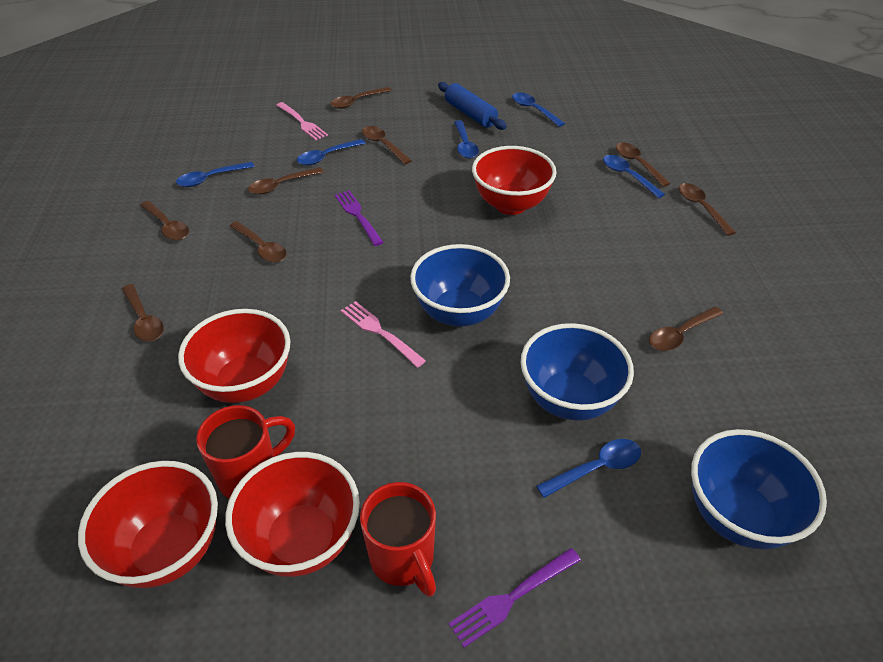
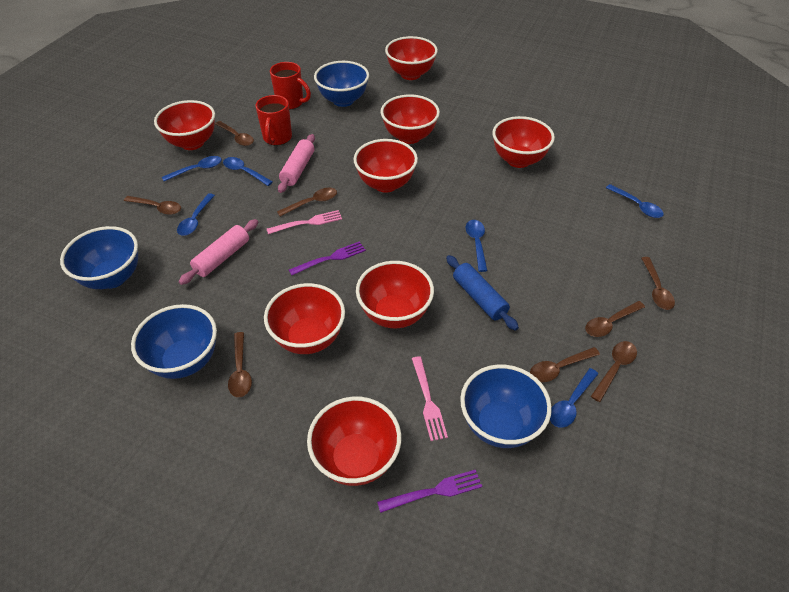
blue bowl: [410,244,510,327] [520,323,634,420] [691,429,827,549] = 3 -> [60,226,138,289] [131,304,217,379] [314,61,369,107] [460,364,552,448] = 4
brown spoon: [122,284,164,342] [140,201,189,241] [230,221,287,263] [248,167,324,195] [330,87,391,109] [362,126,412,164] [616,142,670,187] [649,306,723,351] [679,183,736,236] = 9 -> [124,196,181,215] [215,121,254,146] [228,332,252,397] [277,187,337,216] [530,347,600,382] [585,301,645,337] [591,341,637,402] [641,257,675,310] = 8
pink rolling pin: none = 0 -> [179,219,258,285] [278,134,315,193] = 2
red bowl: [78,461,218,588] [178,309,290,403] [225,452,360,577] [472,146,557,215] = 4 -> [154,100,215,150] [264,283,345,354] [307,396,401,486] [354,139,418,193] [356,261,434,328] [381,94,440,144] [385,36,438,80] [492,116,555,168] = 8

